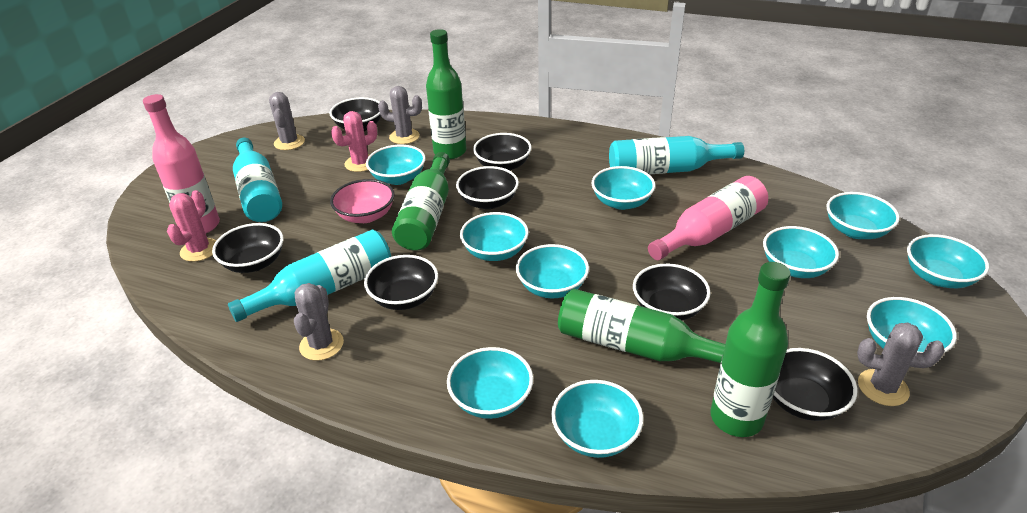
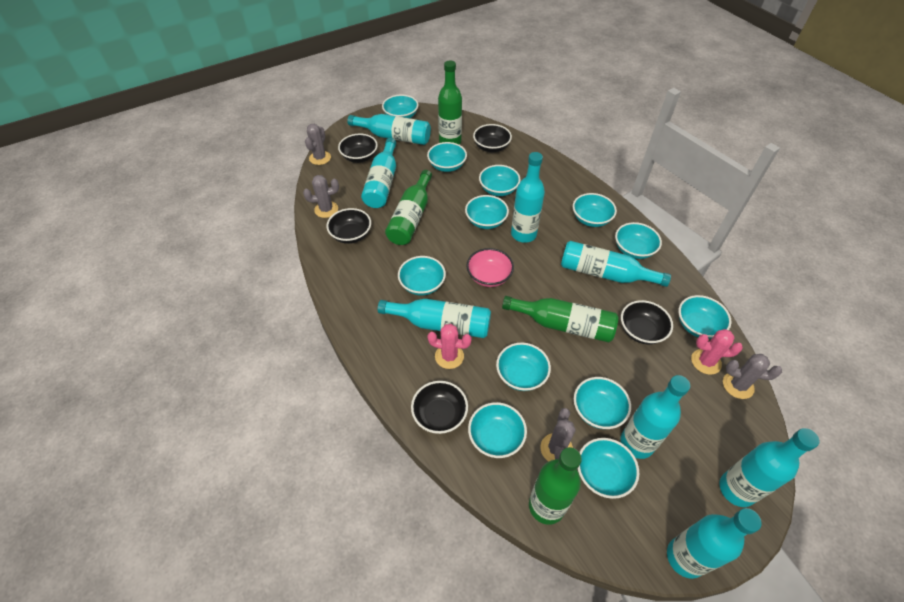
black bowl: [212,223,284,273] [329,97,381,131] [364,255,438,310] [456,166,519,209] [473,133,532,171] [633,263,711,320] [773,348,857,421] = 7 -> [326,208,371,244] [338,133,378,163] [411,381,468,434] [473,124,512,152] [621,300,673,344] = 5
pink bottle: [143,94,220,233] [648,176,768,260] = 2 -> none = 0
turquoise bottle: [228,230,391,322] [233,138,282,222] [609,136,744,175] = 3 -> [347,114,431,145] [361,138,396,208] [378,299,491,338] [511,152,545,243] [561,241,671,287] [620,375,690,459] [667,508,762,579] [719,428,819,507] = 8
turquoise bowl: [366,145,426,185] [447,347,533,419] [460,212,529,261] [516,244,589,298] [551,380,643,458] [592,166,655,210] [763,226,839,278] [827,192,900,239] [867,297,957,353] [907,234,989,288] = 10 -> [382,95,418,118] [398,256,446,296] [427,142,467,172] [465,195,509,229] [468,402,527,458] [479,165,521,196] [496,342,551,391] [573,193,617,227] [574,377,631,429] [578,438,639,499] [615,222,662,259] [678,295,731,339] = 12

